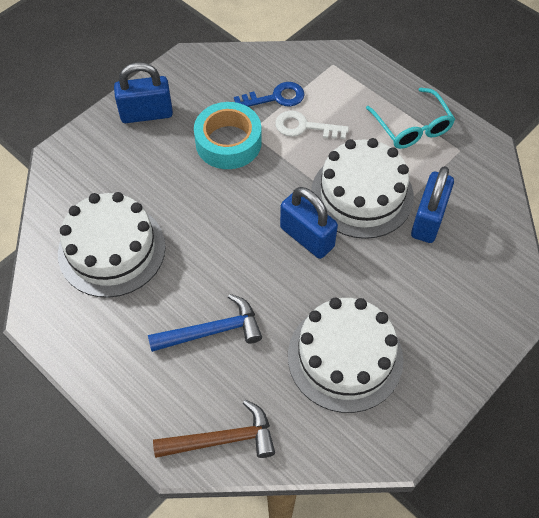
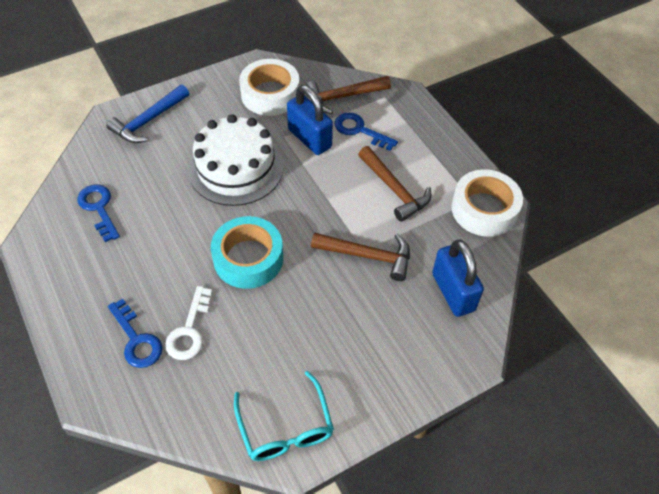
blue key: [234,82,305,107] = 1 -> [77,184,120,242] [108,299,163,368] [335,112,398,151] = 3
blue padlock: [114,62,173,123] [280,187,338,259] [411,166,454,243] = 3 -> [287,85,333,155] [432,240,484,317] = 2
brown hammer: [153,400,275,458] = 1 -> [305,76,391,114] [311,233,410,281] [358,146,431,222] = 3
white cake: [58,192,166,298] [288,298,403,413] [311,138,414,239] = 3 -> [188,114,284,206] = 1
white tape: none = 0 -> [239,59,300,116] [451,169,523,237] = 2

